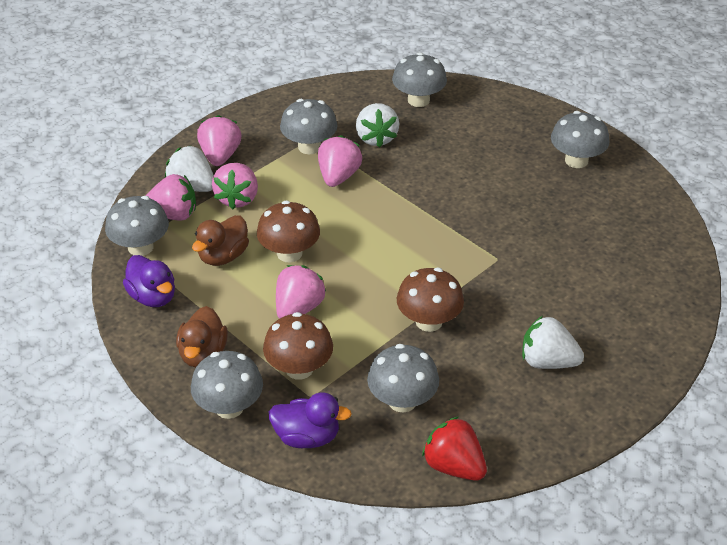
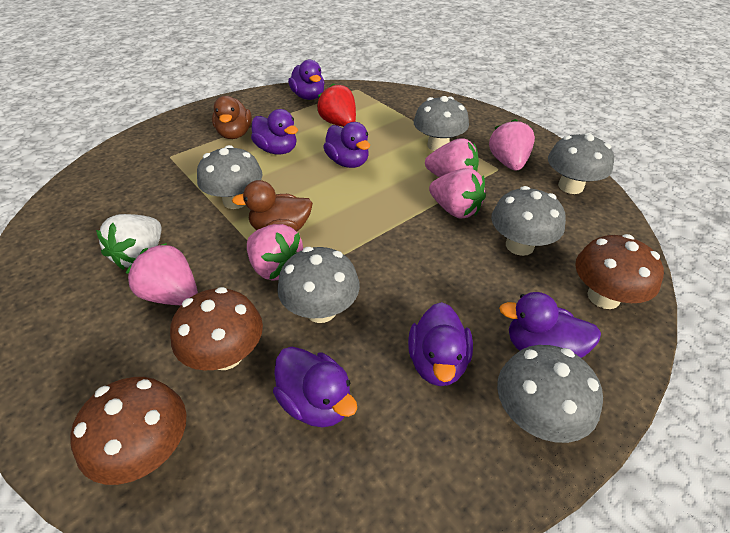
purple duck: [123,255,175,307] [269,392,352,448] = 2 -> [251,109,298,155] [273,347,357,428] [288,59,324,100] [323,122,370,168] [408,302,473,386] [499,292,601,358] = 6
white strawberry: [165,145,214,192] [356,103,399,148] [522,316,584,369] = 3 -> [96,214,161,270] = 1

